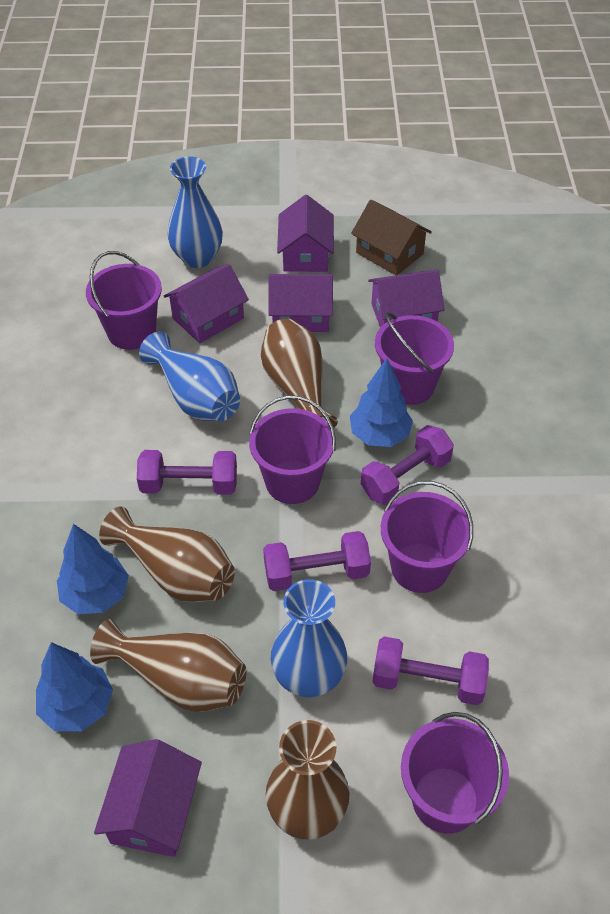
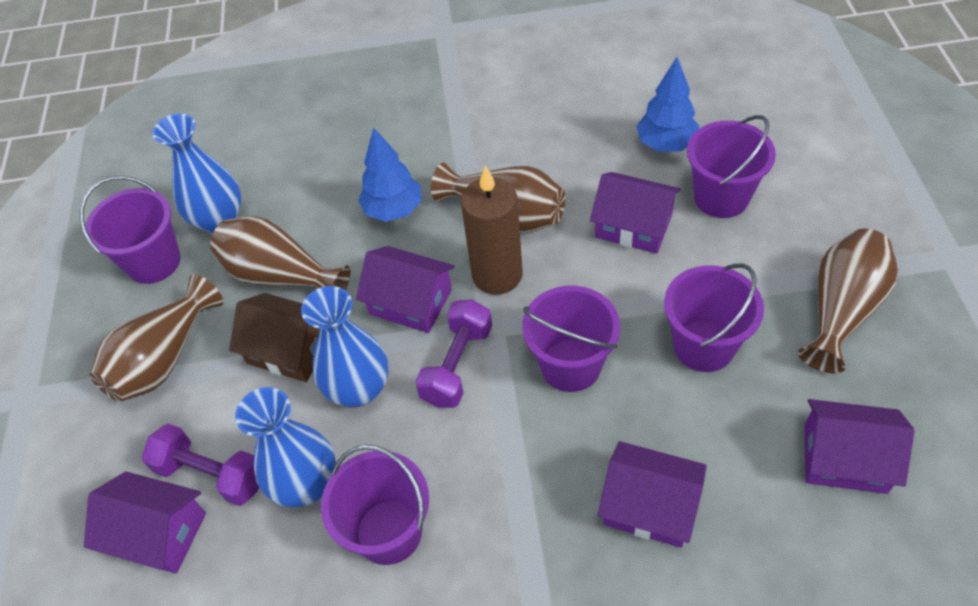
blue tree: [36,642,113,731] [57,524,129,614] [350,358,413,447] = 3 -> [358,127,422,222] [636,57,700,152] = 2
brown candle: none = 0 -> [461,165,522,295] = 1
purple dumbbell: [137,450,237,495] [263,531,371,591] [361,425,454,505] [372,636,489,705] = 4 -> [142,424,259,506] [415,299,492,408] = 2

